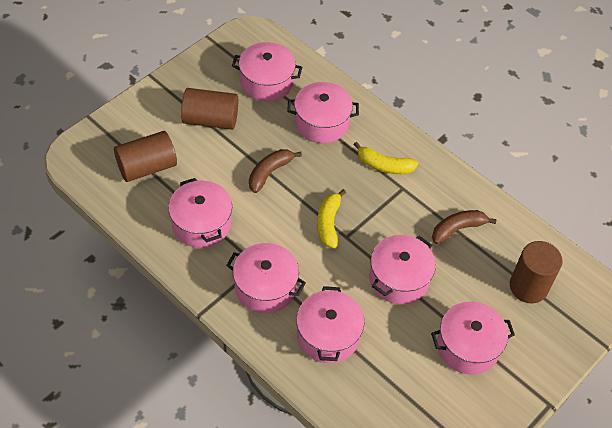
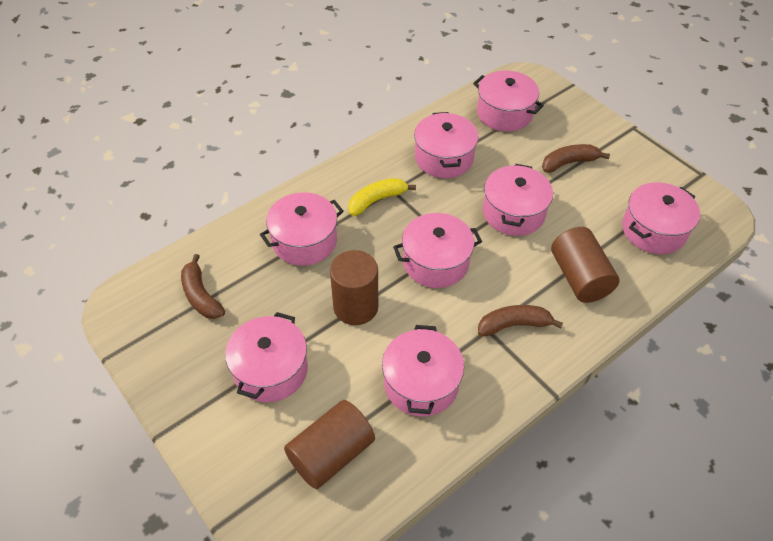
brown banana: [249,149,302,193] [432,210,497,244] = 2 -> [181,254,225,319] [478,305,563,336] [542,144,610,173] = 3
pink pot: [168,178,232,248] [226,243,306,314] [232,42,302,102] [287,82,359,143] [296,286,364,363] [369,235,436,304] [431,301,515,375] = 7 -> [225,312,308,402] [260,192,344,266] [382,325,464,417] [393,213,482,288] [414,112,479,178] [473,71,544,131] [483,164,553,236] [622,182,700,254] = 8
yellow banana: [317,189,346,249] [353,142,418,174] = 2 -> [348,178,416,216] = 1

